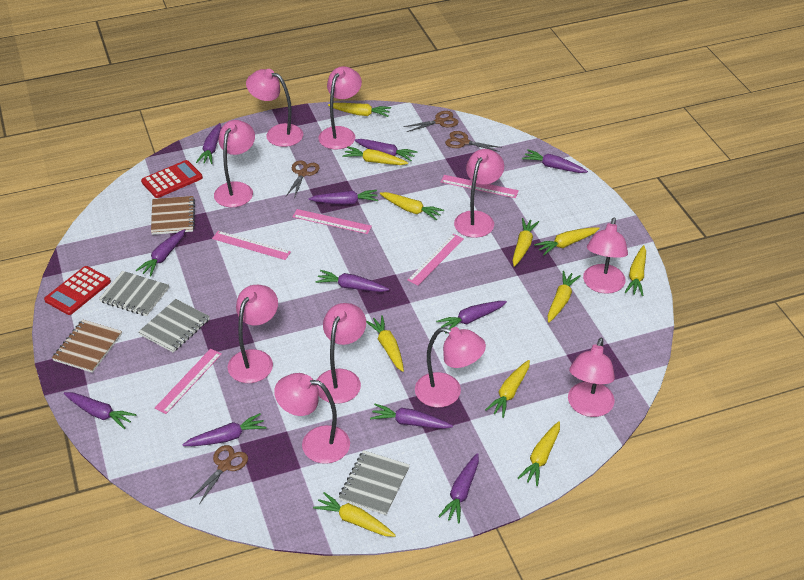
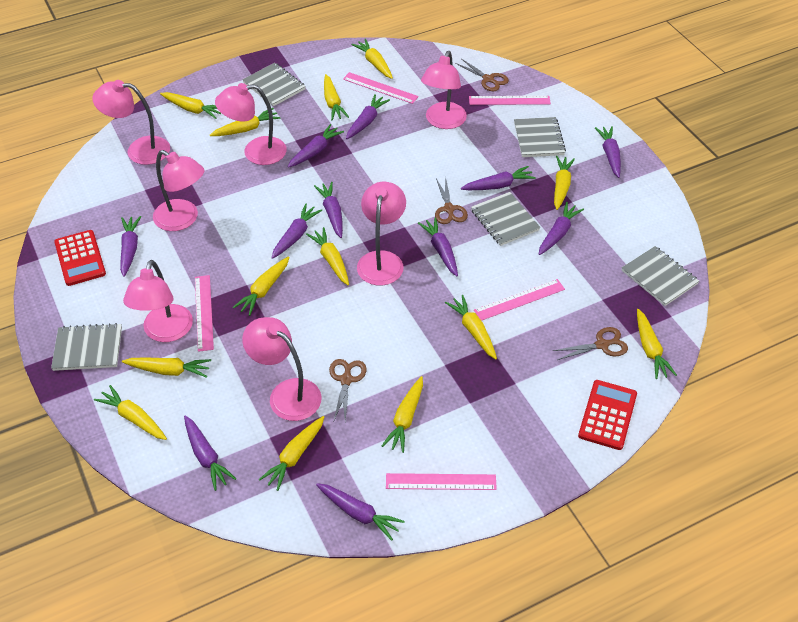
brown notebook: [52,320,122,373] [151,196,195,235] = 2 -> none = 0
grey notebook: [99,271,169,316] [138,299,210,352] [339,450,410,515] = 3 -> [51,323,122,371] [242,63,306,106] [471,192,540,246] [514,117,566,157] [622,246,699,306] = 5
pink lamp: [214,120,255,207] [228,285,278,383] [246,69,303,147] [274,373,350,464] [317,303,366,404] [318,66,362,149] [415,327,486,408] [454,149,504,238] [568,338,615,417] [583,218,628,294] = 10 -> [92,80,170,165] [123,260,193,342] [153,150,204,231] [215,83,287,165] [242,317,322,421] [357,182,406,285] [421,51,467,129] = 7
yellow carrot: [313,492,396,537] [328,103,391,117] [342,146,408,165] [366,315,404,372] [380,192,444,220] [485,360,530,418] [513,218,539,267] [518,421,560,486] [534,227,600,255] [548,271,581,323] [624,245,646,296] = 11 -> [94,385,167,440] [122,358,211,378] [160,92,221,119] [210,108,280,136] [233,257,290,316] [259,416,324,491] [306,227,349,285] [324,74,349,121] [351,39,393,79] [382,376,423,453] [445,295,497,360] [554,156,575,210] [637,309,677,379] = 13

